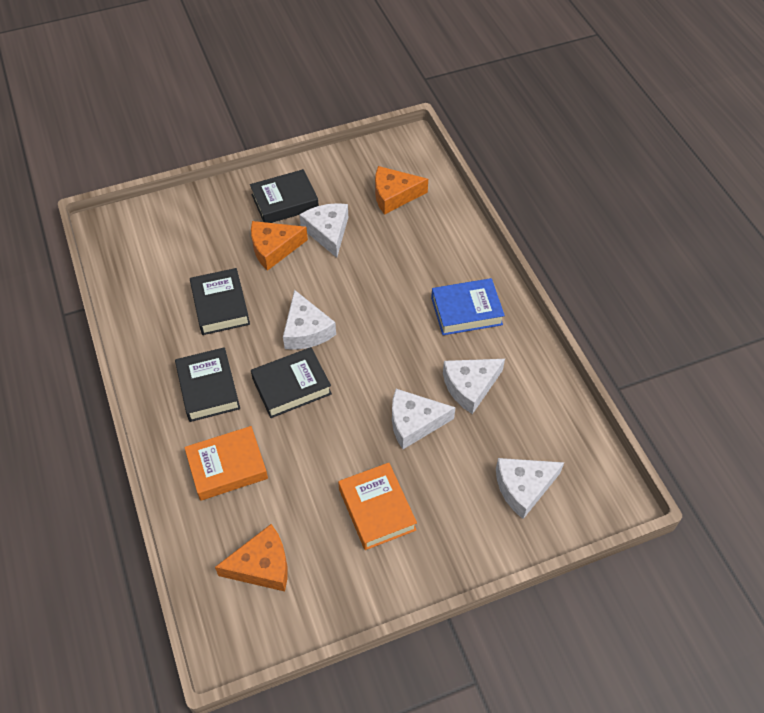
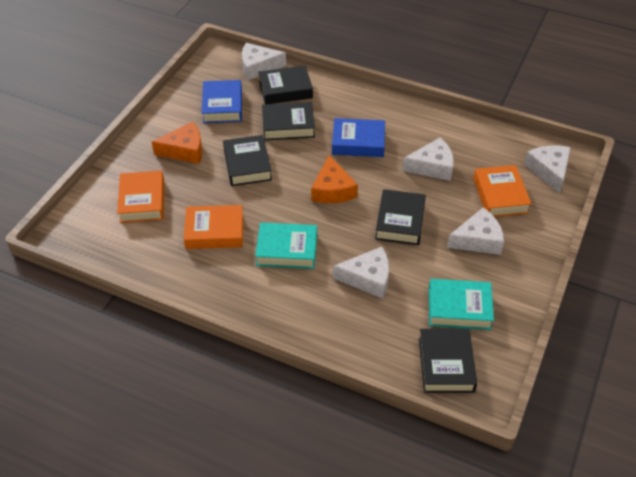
black book: [175,347,240,422] [190,268,250,335] [250,169,319,223] [251,347,332,418] = 4 -> [223,135,272,186] [258,65,313,104] [262,102,315,140] [375,189,426,245] [419,329,477,393] = 5
blue book: [431,278,505,335] = 1 -> [202,80,242,123] [332,118,385,157] = 2
orange book: [184,426,268,501] [338,463,417,550] = 2 -> [117,171,164,223] [184,205,243,249] [473,165,532,217] = 3
orange cheese: [215,524,288,591] [251,221,308,271] [375,166,428,215] = 3 -> [152,122,203,164] [311,155,358,204] = 2
turquoise book: none = 0 -> [255,222,317,269] [429,279,494,330] = 2

